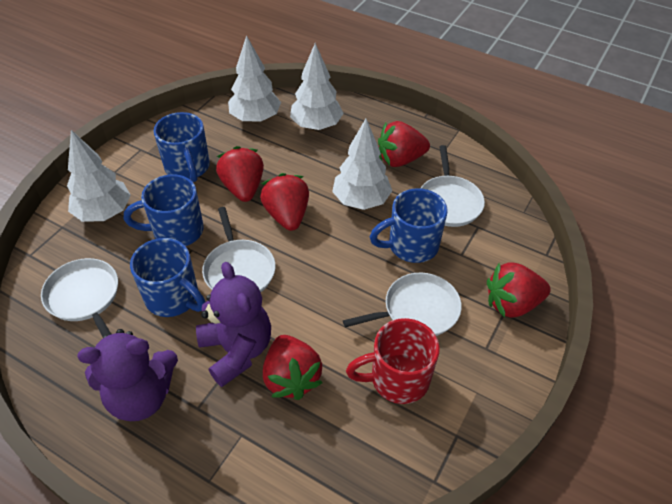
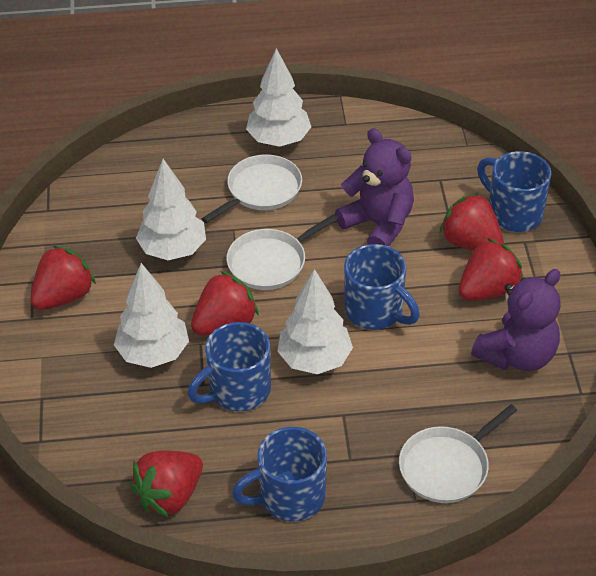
red mug: [346,318,440,404] = 1 -> none = 0
white pan: [41,258,118,337] [202,207,275,292] [343,272,462,336] [420,145,485,227] = 4 -> [202,154,302,223] [226,214,338,290] [399,405,517,503] = 3

